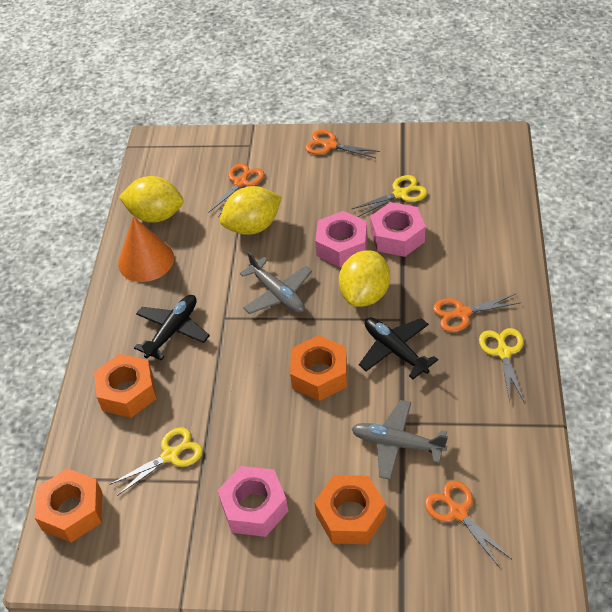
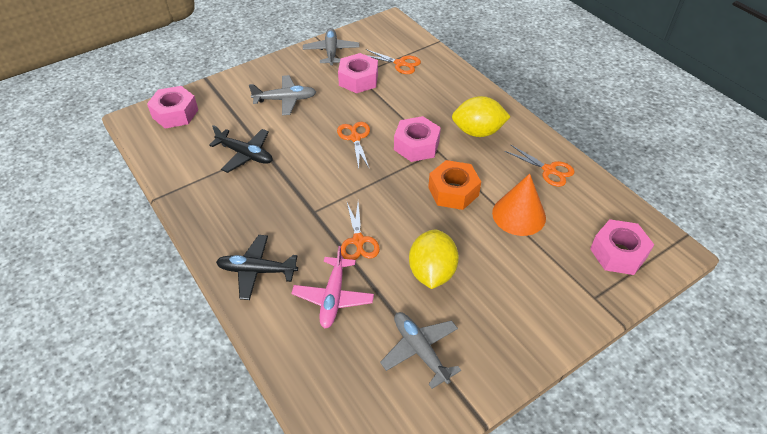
grey plane: [240,252,312,314] [351,400,448,480] = 2 -> [249,75,316,115] [303,28,360,66] [380,312,461,389] = 3
orange nut: [35,468,102,542] [94,354,156,418] [290,335,347,401] [314,475,386,544] = 4 -> [428,160,481,210] = 1
pink nut: [217,466,288,537] [315,211,367,267] [370,202,425,257] = 3 -> [147,86,198,128] [338,53,378,93] [394,116,441,162] [590,219,654,275] = 4
pink plane: none = 0 -> [292,246,374,328] = 1
yellow lemon: [119,176,184,223] [220,186,282,235] [339,250,390,307] = 3 -> [409,229,459,289] [452,96,511,137] = 2
yellow scissors: [110,427,203,496] [352,175,427,217] [479,328,524,402] = 3 -> none = 0

